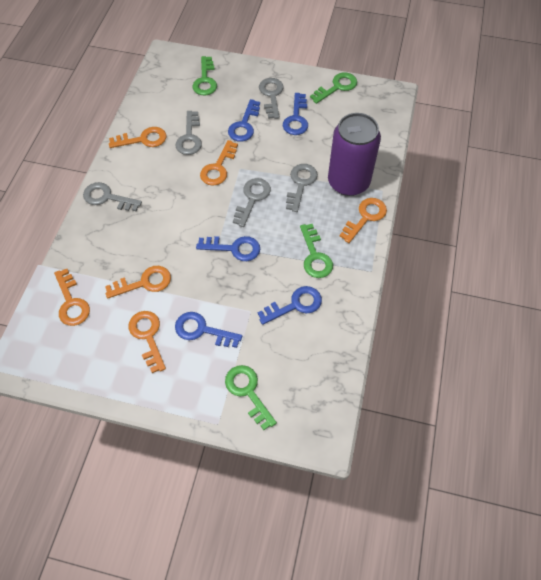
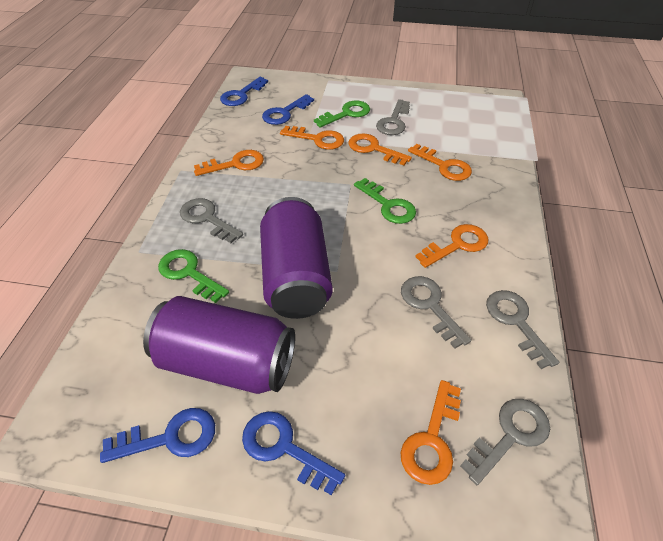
blue key: [175,312,242,348] [196,236,260,261] [228,99,260,142] [257,286,322,325] [283,93,308,135] = 5 -> [100,408,215,463] [220,77,268,106] [242,411,345,495] [262,94,314,125] = 4
green key: [193,56,217,95] [225,365,277,430] [300,224,333,278] [310,72,357,104] = 4 -> [158,249,229,303] [314,100,370,128] [354,178,416,224] = 3
purple can: [328,113,381,196] = 1 -> [143,296,295,394] [260,197,333,319] = 2

